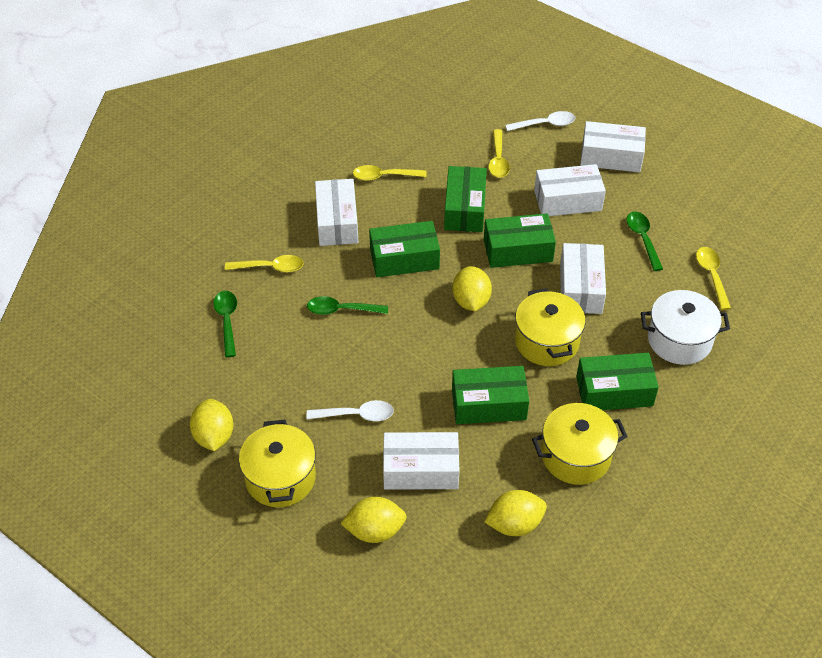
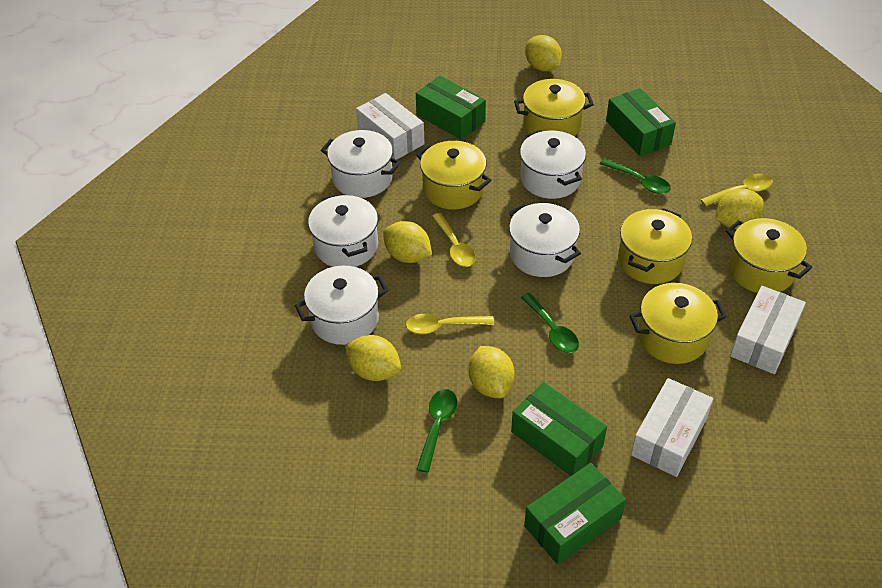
green box: [369,221,440,277] [444,166,487,232] [452,366,529,424] [484,213,556,268] [576,353,659,410] = 5 -> [416,76,486,140] [511,382,607,476] [524,463,626,564] [606,88,676,156] = 4
white box: [315,179,358,246] [383,432,460,490] [534,164,606,216] [560,243,606,314] [580,121,646,172] = 5 -> [356,93,425,160] [631,378,713,477] [730,286,806,374] = 3
white pot: [641,290,730,365] = 1 -> [295,266,389,345] [308,194,378,267] [321,130,401,198] [509,203,581,277] [520,130,586,199] = 5
white spoon: [307,400,394,421] [505,111,575,131] = 2 -> none = 0
yellow lemon: [190,399,234,451] [340,497,407,543] [452,266,492,311] [485,490,547,536] = 4 -> [345,335,401,381] [383,221,432,263] [469,346,515,398] [525,35,562,71] [715,189,764,229] = 5
yellow pot: [239,420,316,507] [515,288,586,366] [532,403,628,485] = 3 -> [416,141,491,209] [514,79,594,136] [618,208,692,284] [629,283,727,364] [726,218,812,293] = 5
yellow spoon: [225,255,304,272] [353,165,427,181] [488,129,510,178] [696,247,731,310] = 4 -> [406,314,494,334] [432,213,476,267] [700,174,773,206] = 3

